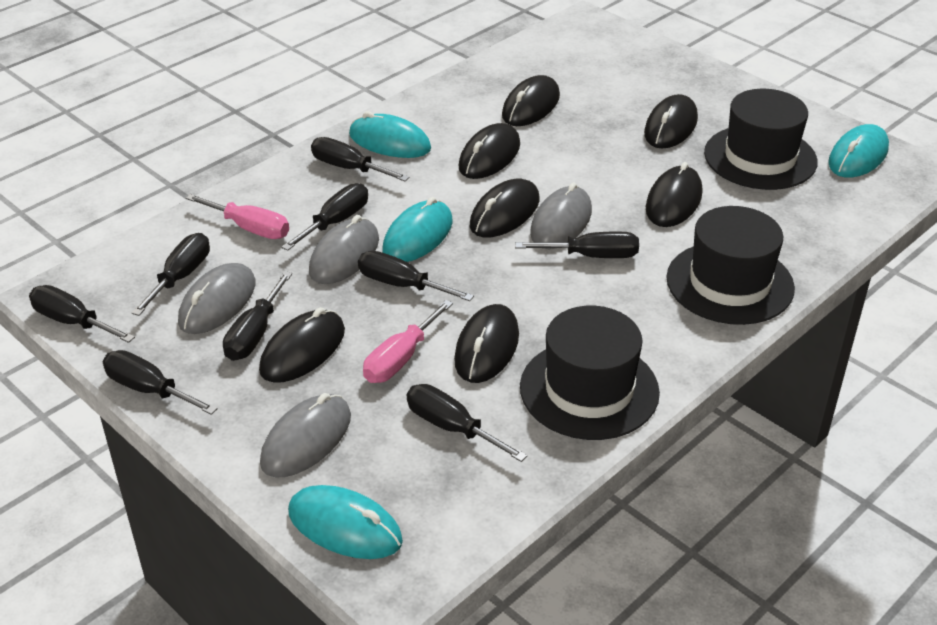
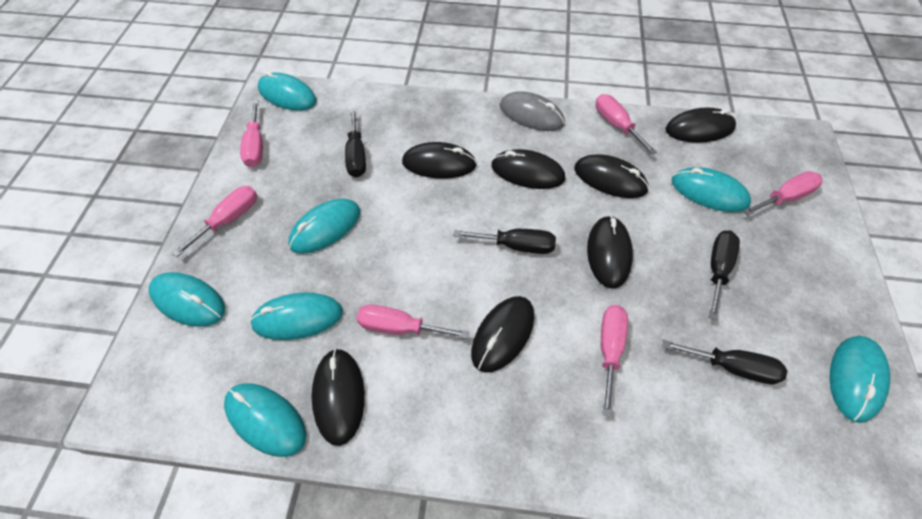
black hat: [520,306,660,440] [666,206,795,325] [704,89,818,190] = 3 -> none = 0
black screwdriver: [29,285,135,343] [102,350,218,415] [131,233,210,316] [223,271,292,361] [281,183,368,251] [311,137,409,181] [358,251,474,301] [407,384,527,462] [515,231,639,258] = 9 -> [345,109,366,177] [453,229,556,254] [663,340,787,384] [709,230,740,320] = 4
grey mouse: [178,263,255,334] [260,393,351,478] [309,215,379,284] [530,183,592,249] = 4 -> [500,91,565,131] = 1
pink screwdriver: [186,194,289,239] [363,300,453,383] = 2 -> [172,186,257,257] [240,100,263,167] [357,304,469,339] [596,94,657,155] [601,305,628,417] [743,171,823,216] = 6
turquoise mouse: [288,485,403,559] [349,111,431,158] [383,197,453,262] [828,124,889,178] = 4 -> [149,272,225,327] [224,383,306,457] [250,292,343,340] [258,71,316,111] [288,198,360,254] [672,167,751,212] [829,336,890,423] = 7

